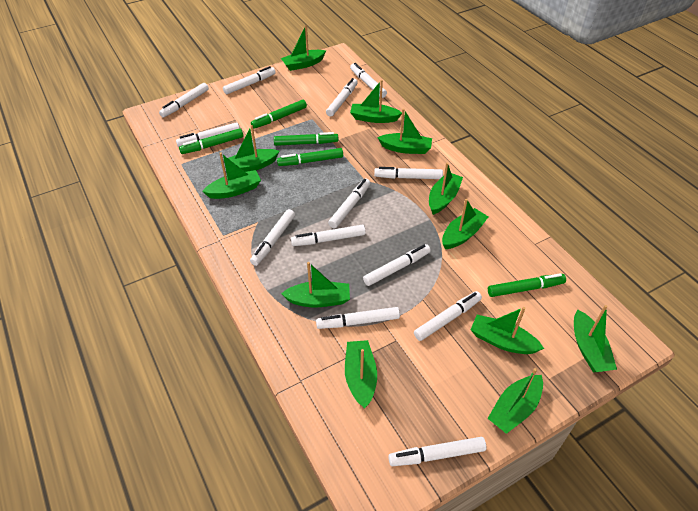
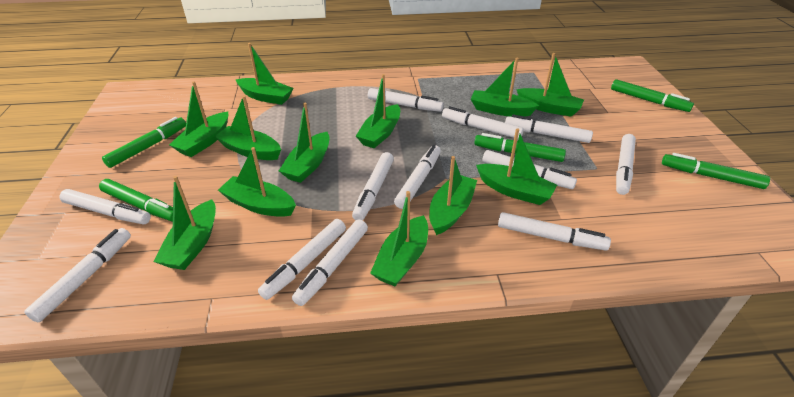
white marker: [159,83,209,117] [176,122,240,147] [223,66,276,94] [250,209,295,266] [291,224,366,246] [316,307,400,329] [326,78,358,117] [328,179,371,229] [350,63,387,98] [363,244,431,286] [374,167,443,179] [388,437,486,466] [414,291,482,341] = 13 -> [24,228,131,322] [59,189,151,224] [258,219,346,300] [292,220,368,306] [352,152,394,221] [368,88,444,112] [394,145,441,209] [442,106,524,139] [483,150,577,189] [498,212,611,250] [505,114,593,143] [616,134,636,195] = 12

